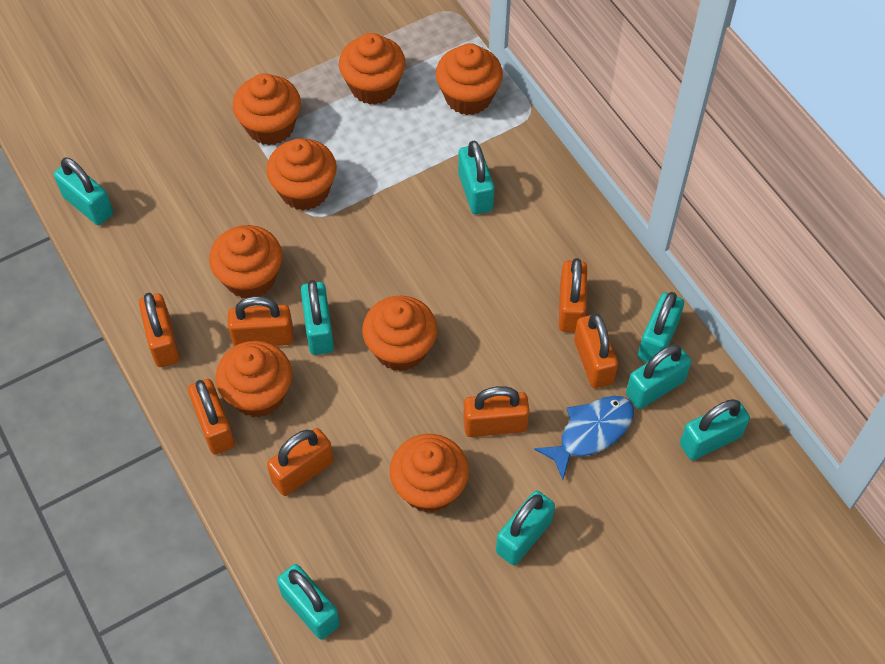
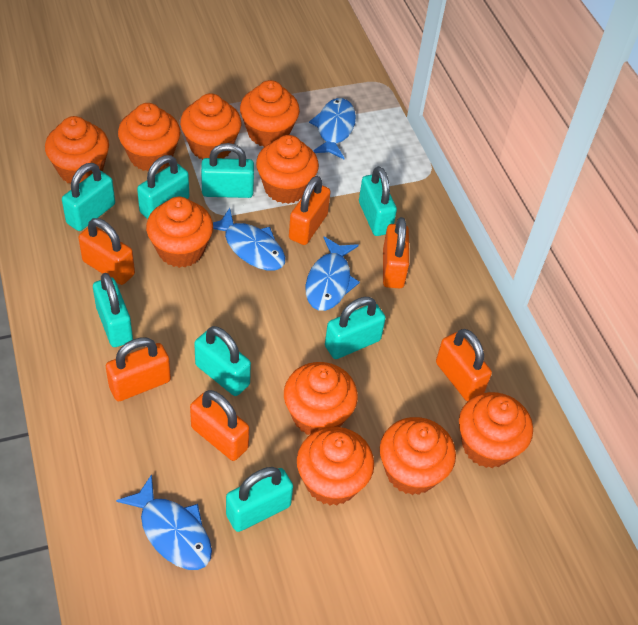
blue fish: [534,396,634,480] = 1 -> [116,474,212,570] [213,208,285,271] [305,236,360,311] [309,98,356,159] = 4
orange cupcake: [209,225,282,298] [216,341,292,417] [233,73,301,145] [266,138,337,211] [339,33,406,105] [362,296,437,371] [390,434,469,513] [436,43,503,115] = 8 -> [45,116,109,183] [118,103,181,171] [146,197,213,268] [180,93,241,159] [240,80,300,147] [256,135,319,204] [284,362,358,435] [297,427,374,505] [380,417,456,495] [459,392,533,468] = 10
orange padlock: [139,293,180,367] [188,379,235,455] [228,296,293,346] [267,428,334,496] [463,386,530,437] [559,258,587,332] [574,313,618,388] = 7 -> [78,218,135,285] [106,337,171,401] [190,390,249,461] [289,176,331,245] [383,217,409,288] [436,329,492,402] = 6

